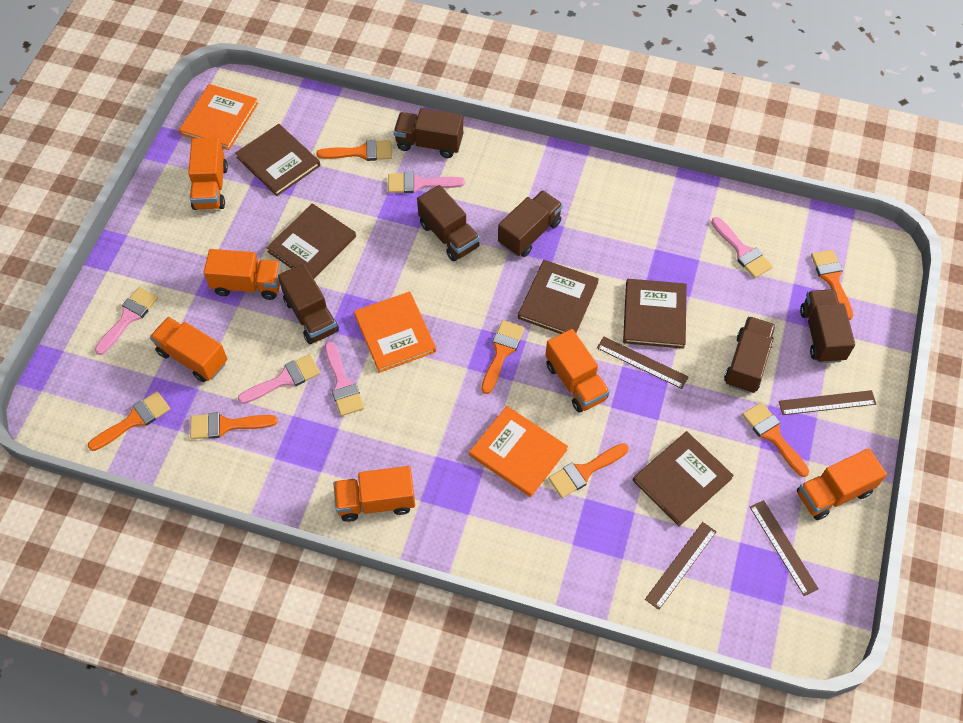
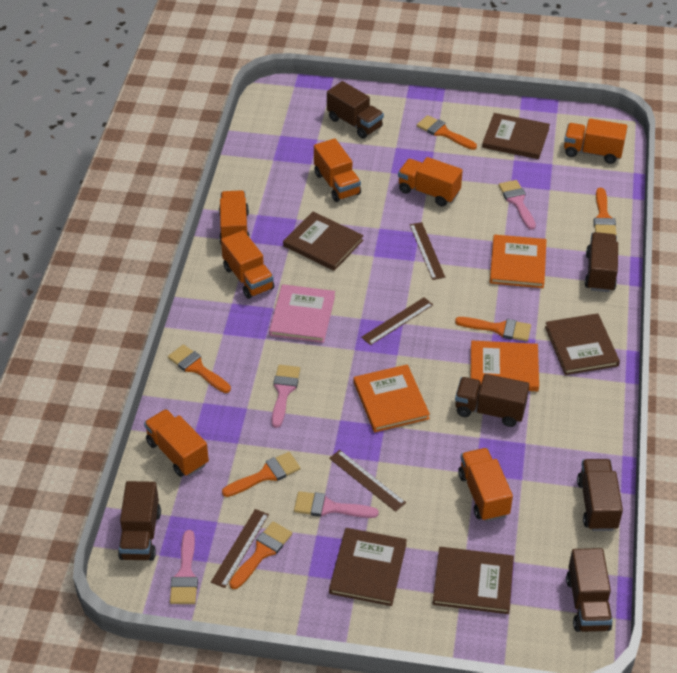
orange brush: [88,391,170,451] [190,412,278,439] [316,140,392,161] [481,320,524,394] [548,443,629,498] [742,402,809,477] [811,250,853,320] = 7 -> [168,344,231,393] [222,452,301,497] [229,521,292,589] [417,115,477,150] [455,317,531,341] [593,188,617,235] = 6
orange truck: [150,317,227,382] [188,138,228,210] [204,249,282,300] [333,466,415,522] [545,329,610,413] [797,448,887,520] = 6 -> [144,409,209,477] [219,190,250,244] [221,230,274,299] [314,138,361,202] [398,157,463,207] [458,448,513,522] [564,119,627,164] = 7
pink book: none = 0 -> [269,284,335,343] = 1
pink brush: [95,287,158,355] [238,354,320,404] [325,342,364,416] [388,172,465,193] [711,217,773,278] = 5 -> [170,530,198,604] [272,365,300,428] [294,491,378,518] [498,180,536,230] = 4

